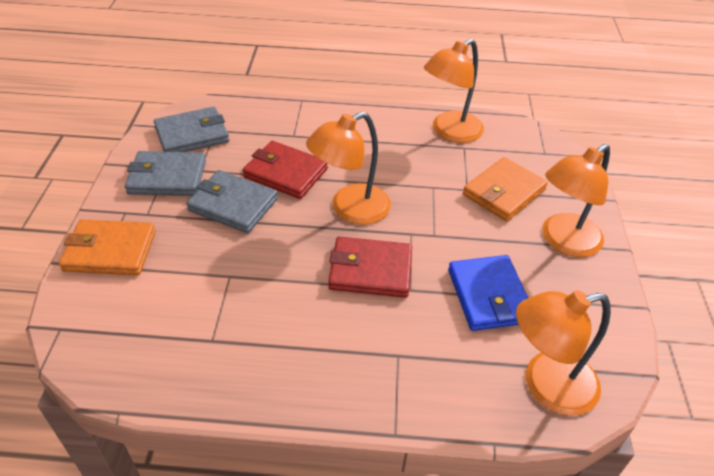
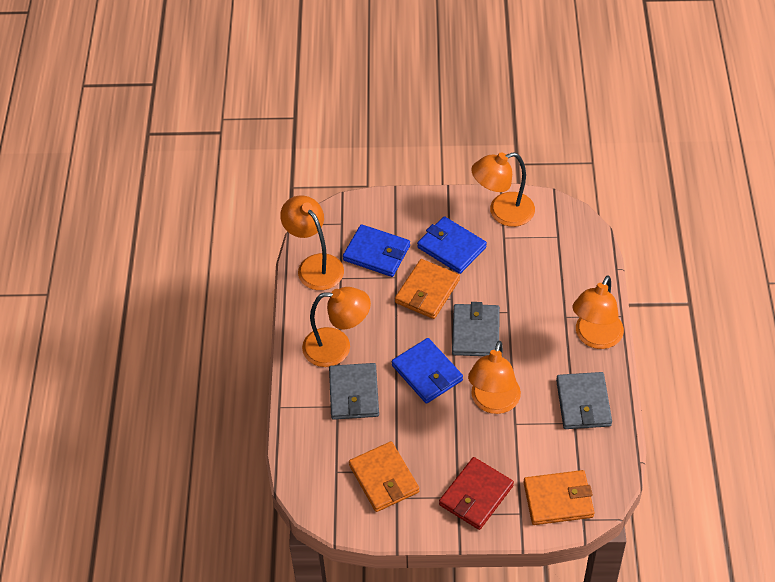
blue wallet: [448,255,528,331] = 1 -> [343,224,410,277] [392,338,463,404] [417,216,487,274] = 3
orange lamp: [306,112,391,225] [424,39,484,143] [516,290,611,416] [542,144,610,257] = 4 -> [280,195,344,290] [302,287,371,367] [468,341,521,414] [471,152,535,227] [573,275,624,349] = 5
orange wallet: [59,219,156,275] [463,157,548,221] = 2 -> [349,441,419,512] [395,259,460,319] [524,470,594,525] = 3
red wallet: [243,141,328,199] [328,237,412,298] = 2 -> [439,457,514,530] = 1

